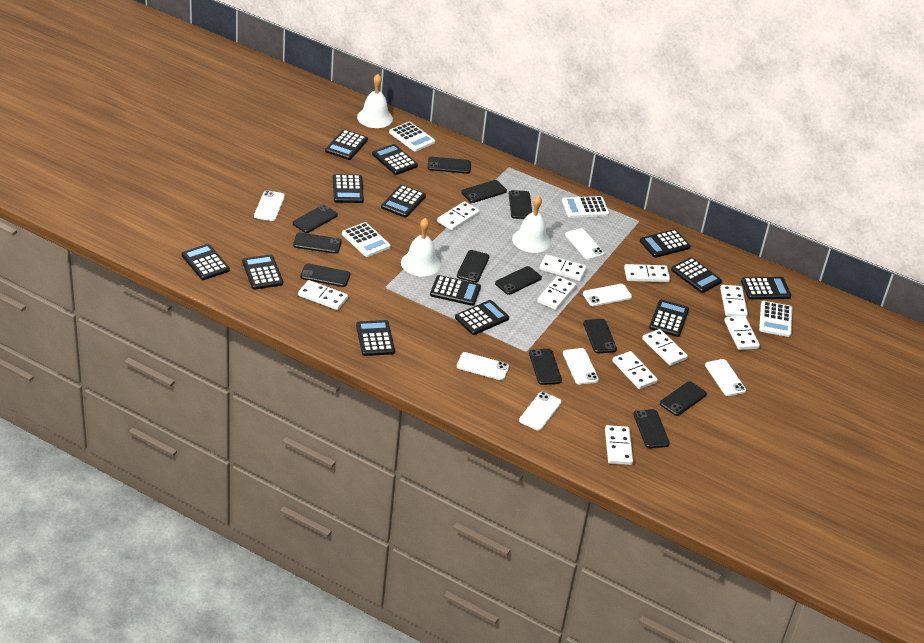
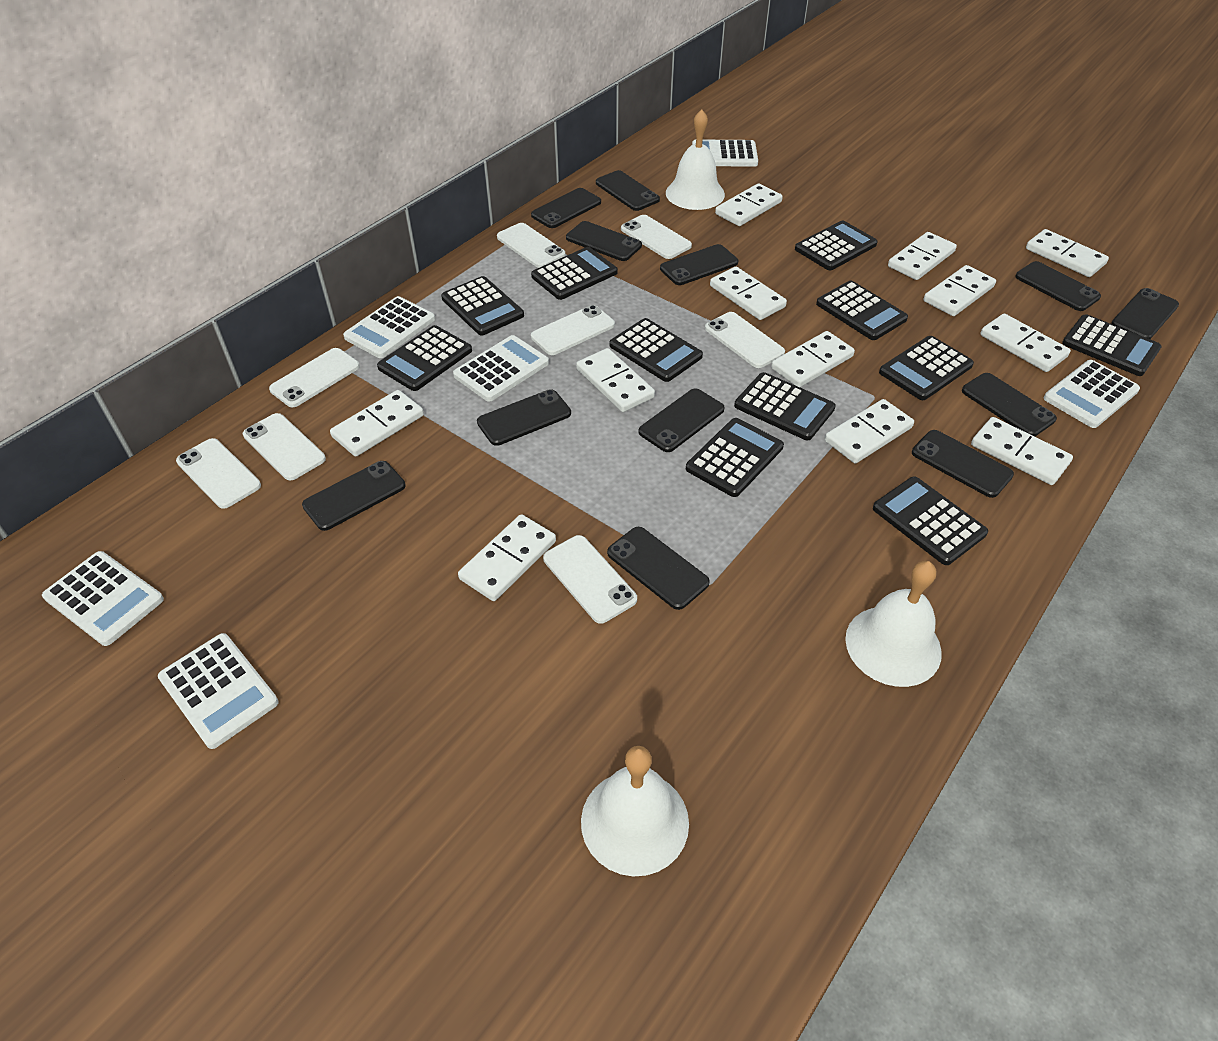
black calculator: [182,244,230,280] [242,255,283,290] [325,129,368,160] [333,174,364,203] [356,320,395,356] [372,144,418,175] [381,185,426,218] [430,275,481,306] [455,300,509,335] [640,229,690,258] [649,300,689,337] [671,257,722,293] [741,277,791,300] = 13 -> [377,325,472,391] [441,276,524,335] [531,247,618,300] [610,318,703,382] [686,418,784,497] [734,372,836,440] [795,220,878,270] [816,281,908,340] [873,476,988,565] [879,336,974,400] [1062,314,1162,376] = 11
white calculator: [342,222,391,257] [389,122,435,152] [562,196,609,218] [759,301,792,337] = 4 -> [42,551,164,646] [158,633,279,749] [343,296,435,358] [453,335,549,402] [692,140,758,167] [1044,360,1140,428] = 6
white domino: [298,280,348,310] [437,201,480,231] [537,276,576,310] [539,254,587,281] [605,425,633,465] [612,351,658,389] [624,264,670,282] [642,329,688,366] [720,285,748,318] [724,316,760,350] = 10 -> [330,390,424,457] [458,514,556,601] [576,348,655,412] [710,267,787,320] [715,183,783,226] [771,331,855,387] [825,399,914,463] [888,232,957,280] [924,265,996,316] [971,417,1073,485] [980,313,1071,372] [1026,229,1109,277] = 12
white phone: [254,190,285,221] [457,352,509,380] [519,392,561,431] [563,348,599,385] [565,228,604,260] [583,284,632,306] [705,359,746,396] = 7 -> [176,438,261,509] [243,413,326,480] [269,348,360,407] [497,223,566,268] [531,305,615,355] [543,535,637,624] [621,215,692,259] [705,312,785,368] = 8

